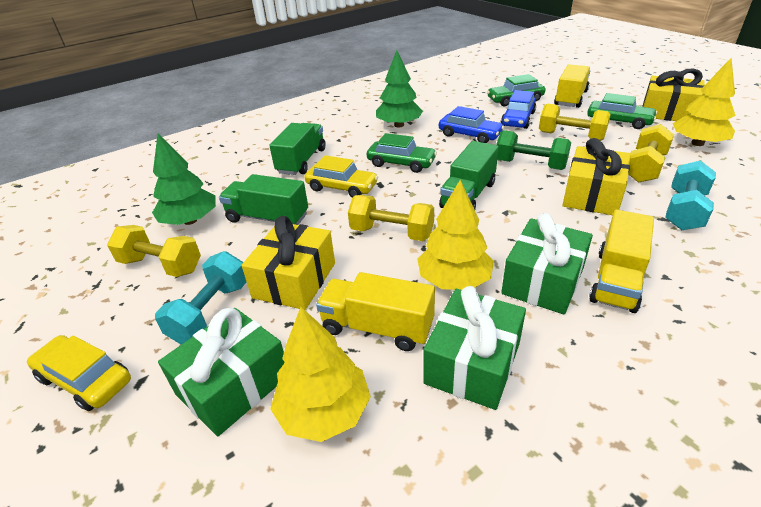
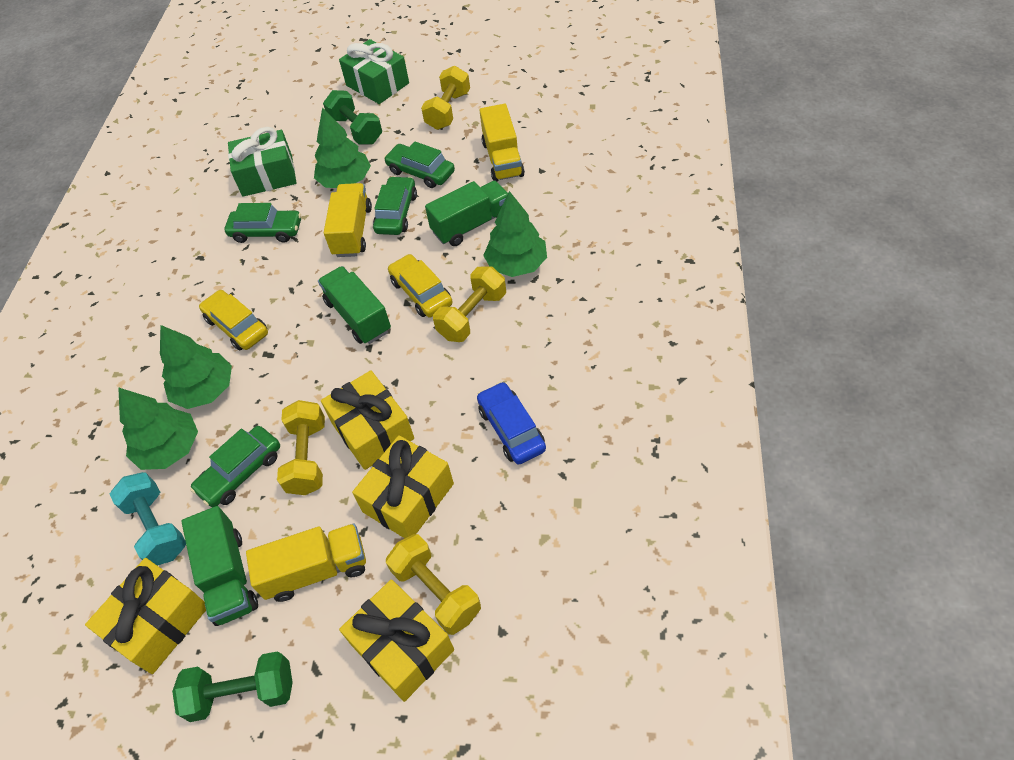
blue car: [439,106,504,143] [501,90,536,129] = 2 -> [477,382,546,464] = 1
green car: [367,133,437,173] [487,74,546,106] [587,93,657,129] = 3 -> [190,426,280,507] [225,203,301,243] [373,176,417,235] [384,141,455,188] = 4
green dumbbell: [496,130,571,170] = 1 -> [172,651,293,722] [323,90,382,145] = 2
green gift: [158,308,285,436] [423,286,526,410] [501,213,593,314] = 3 -> [228,127,297,197] [339,39,409,104] = 2
green tree: [152,133,216,225] [376,50,423,128] = 2 -> [118,387,198,470] [160,325,232,409] [314,107,371,188] [483,191,547,277] = 4
turquoise dumbbell: [155,251,246,344] [665,161,716,230] = 2 -> [110,472,186,566] = 1
yellow gift: [242,216,335,310] [562,138,630,215] [642,68,705,121] = 3 -> [85,558,206,674] [321,370,414,470] [339,579,454,702] [352,435,454,538] = 4
yellow tree: [270,307,371,442] [417,180,494,290] [673,58,736,146] = 3 -> none = 0

